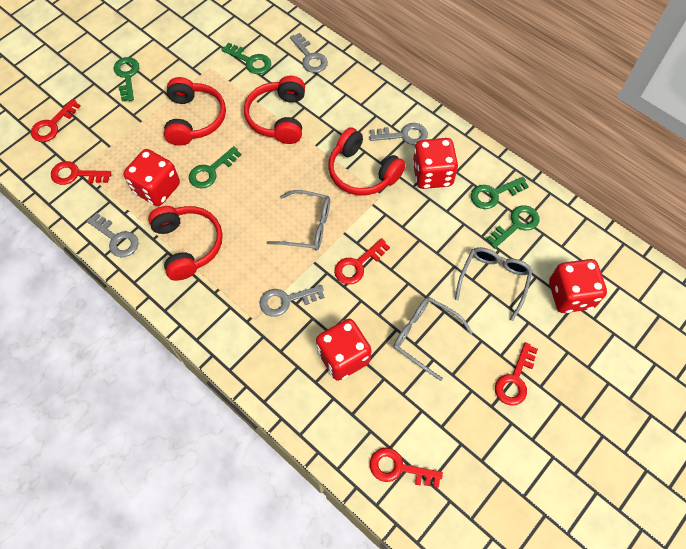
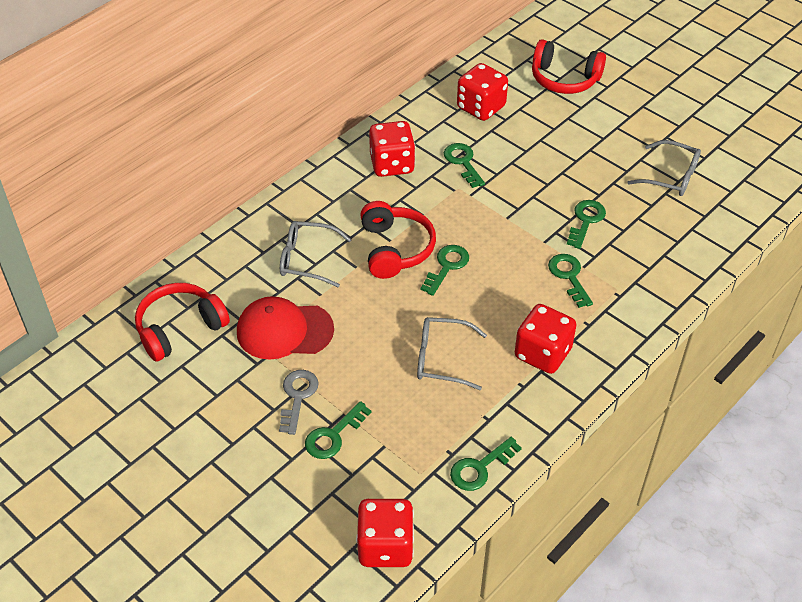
green key: [114,57,139,101] [189,146,241,189] [221,42,271,74] [471,177,529,209] [486,205,539,248] = 5 -> [305,401,371,459] [421,245,469,296] [444,143,485,188] [450,437,522,491] [548,254,593,308] [567,200,606,249] = 6
grey key: [87,213,139,257] [259,285,325,317] [290,33,328,73] [369,123,428,145] = 4 -> [279,370,319,435] = 1
red cap: none = 0 -> [237,296,334,359] = 1
red headphones: [148,206,223,281] [164,77,226,146] [244,76,305,144] [328,127,406,195] = 4 -> [135,283,230,362] [360,201,436,279] [532,39,606,94] = 3
red key: [31,99,81,142] [51,161,111,185] [334,238,390,284] [370,447,443,488] [495,342,538,406] = 5 -> none = 0

